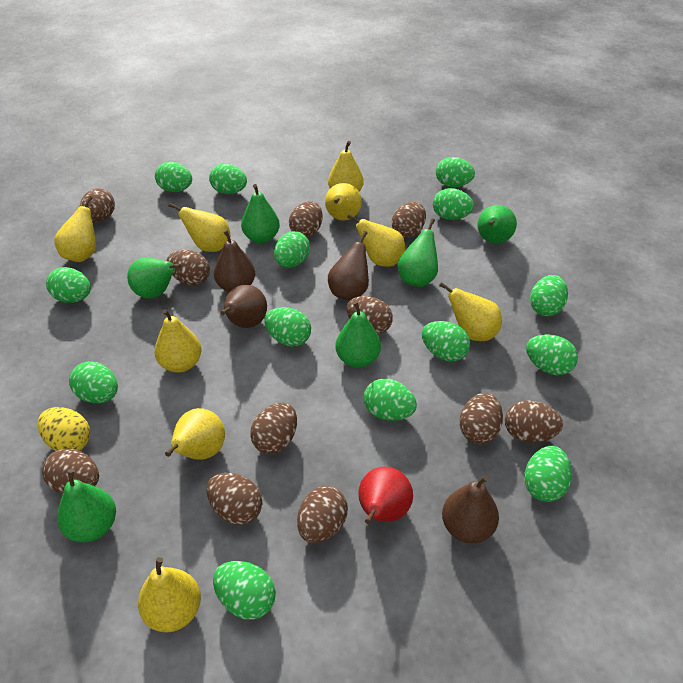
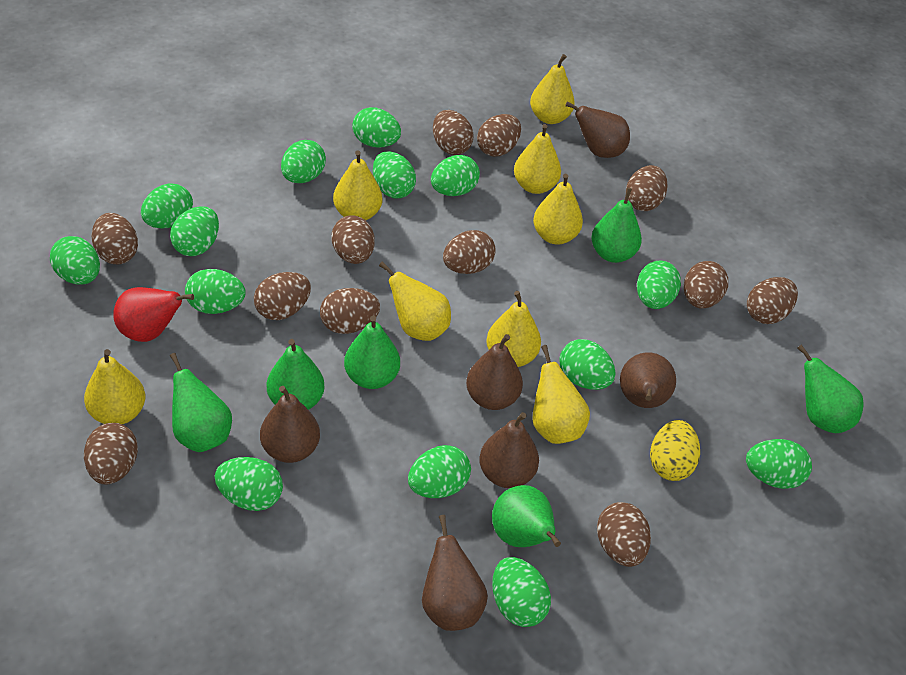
brown egg: [42,448,99,494] [80,188,115,222] [167,250,210,286] [206,473,262,525] [250,402,297,454] [289,201,323,237] [297,486,348,543] [347,296,393,335] [392,202,426,238] [459,392,503,444] [505,400,563,443] = 11 -> [84,423,138,485] [92,213,138,264] [254,272,311,320] [320,288,380,334] [331,215,375,264] [433,110,474,155] [443,230,496,274] [477,114,521,157] [597,502,651,567] [626,165,668,211] [684,261,728,308] [747,277,798,324] = 12
brown pear: [214,230,255,292] [220,285,267,328] [328,231,369,301] [442,475,499,543] = 4 -> [260,386,320,463] [422,515,488,631] [466,334,523,410] [479,412,539,488] [565,102,630,158] [620,352,676,408] = 6
yellow pear: [54,196,96,262] [138,557,201,632] [154,309,202,373] [165,408,225,460] [168,203,230,252] [325,183,362,221] [328,141,364,192] [347,214,405,267] [439,282,502,341] = 9 -> [84,349,145,424] [333,150,382,220] [379,262,451,341] [486,291,541,367] [514,124,561,194] [530,54,575,124] [532,345,590,444] [533,174,583,244] = 8

